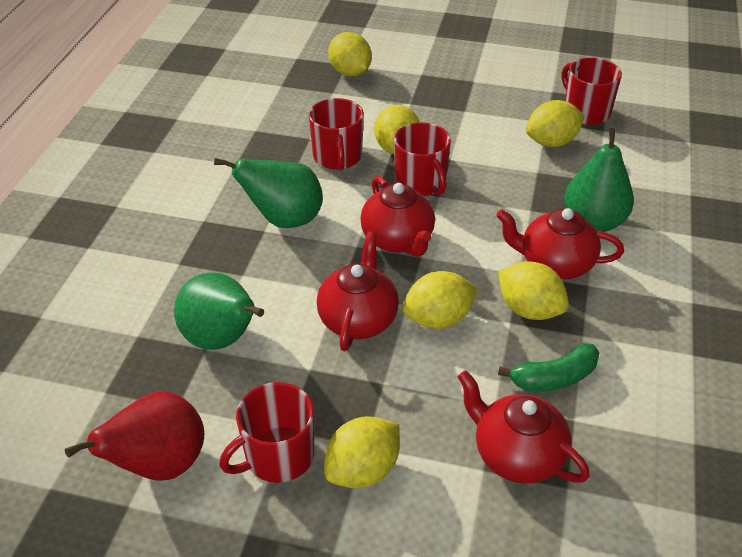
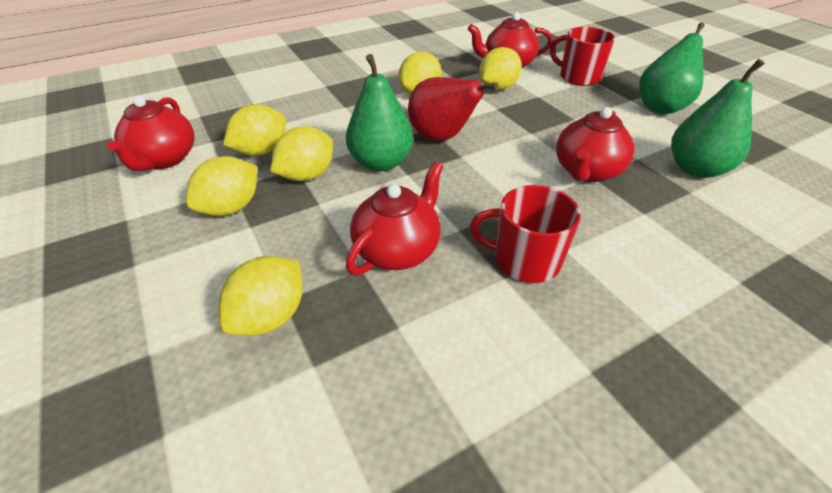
green banana: [498,343,599,391] = 1 -> none = 0
red mug: [219,382,314,483] [309,98,364,170] [394,122,451,196] [562,58,622,125] = 4 -> [470,185,581,283] [550,27,615,86] = 2

